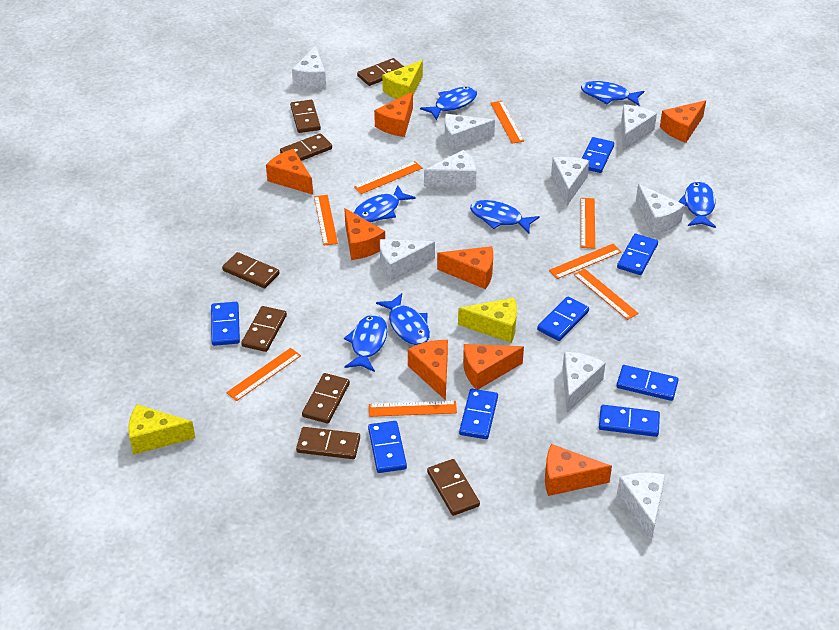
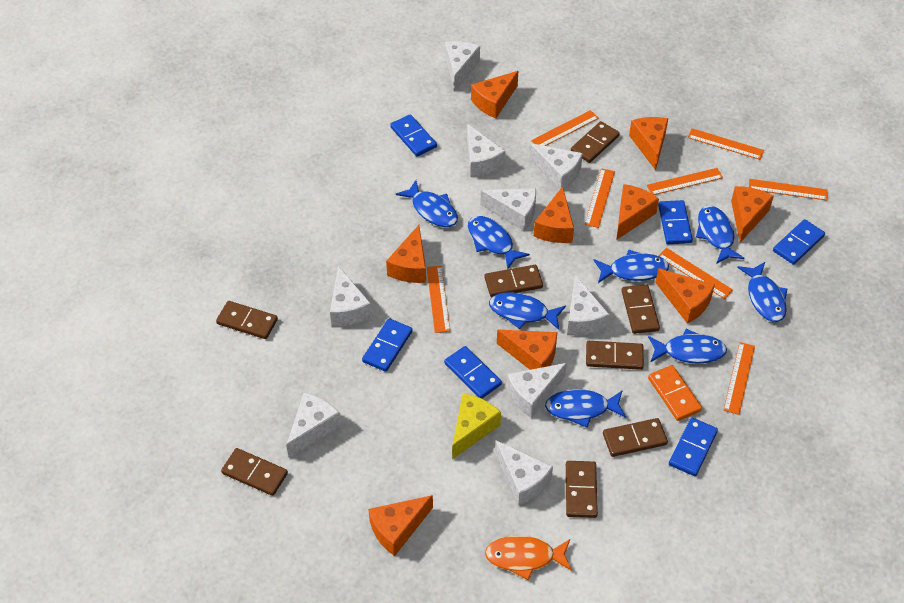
blue domino: [211,302,240,346] [368,421,407,473] [459,389,498,439] [537,297,589,341] [582,137,614,173] [599,405,660,437] [617,234,658,275] [617,365,679,401] = 8 -> [362,318,412,372] [390,114,437,156] [444,346,502,399] [658,200,693,244] [669,418,718,476] [773,219,825,265] = 6
blue fish: [344,314,387,372] [354,185,416,222] [376,293,430,345] [420,87,477,121] [470,200,540,233] [581,81,644,106] [678,181,716,228] = 7 -> [396,180,458,227] [468,216,530,269] [489,292,566,330] [545,389,626,428] [594,249,669,283] [648,329,727,364] [696,206,744,264] [737,262,787,322] = 8
orange cheese: [266,149,313,195] [344,208,385,260] [374,92,413,137] [408,340,448,400] [437,246,493,289] [463,344,524,389] [545,444,612,496] [660,100,706,143] = 8 -> [368,495,433,556] [386,225,426,283] [471,71,518,118] [497,330,557,370] [534,186,574,243] [616,184,659,240] [629,117,668,170] [655,268,715,324] [731,186,774,243] = 9
orange domino: none = 0 -> [648,365,702,421] = 1
orange fish: none = 0 -> [485,536,572,580] = 1
yellow cheese: [128,404,195,455] [382,60,423,99] [458,298,517,343] = 3 -> [452,393,501,459] = 1

